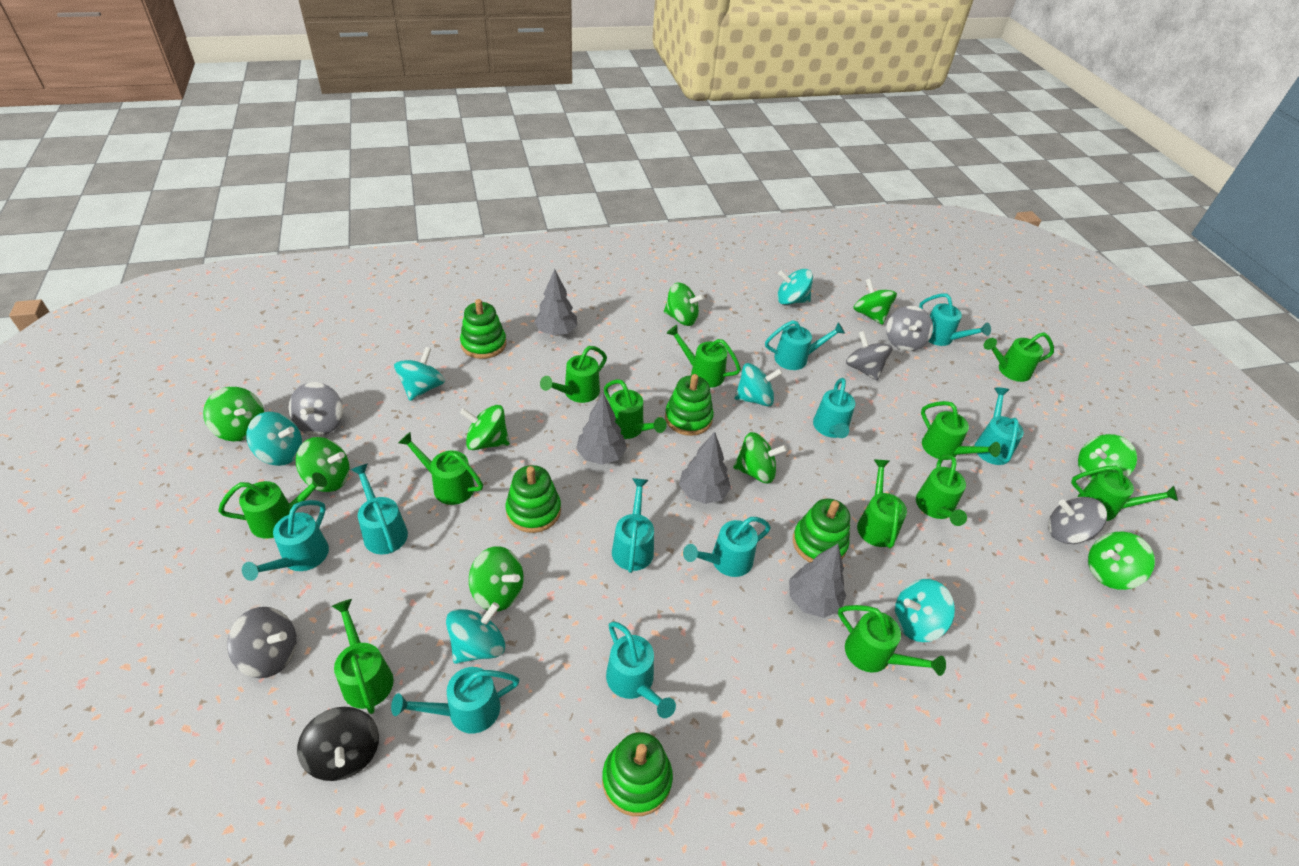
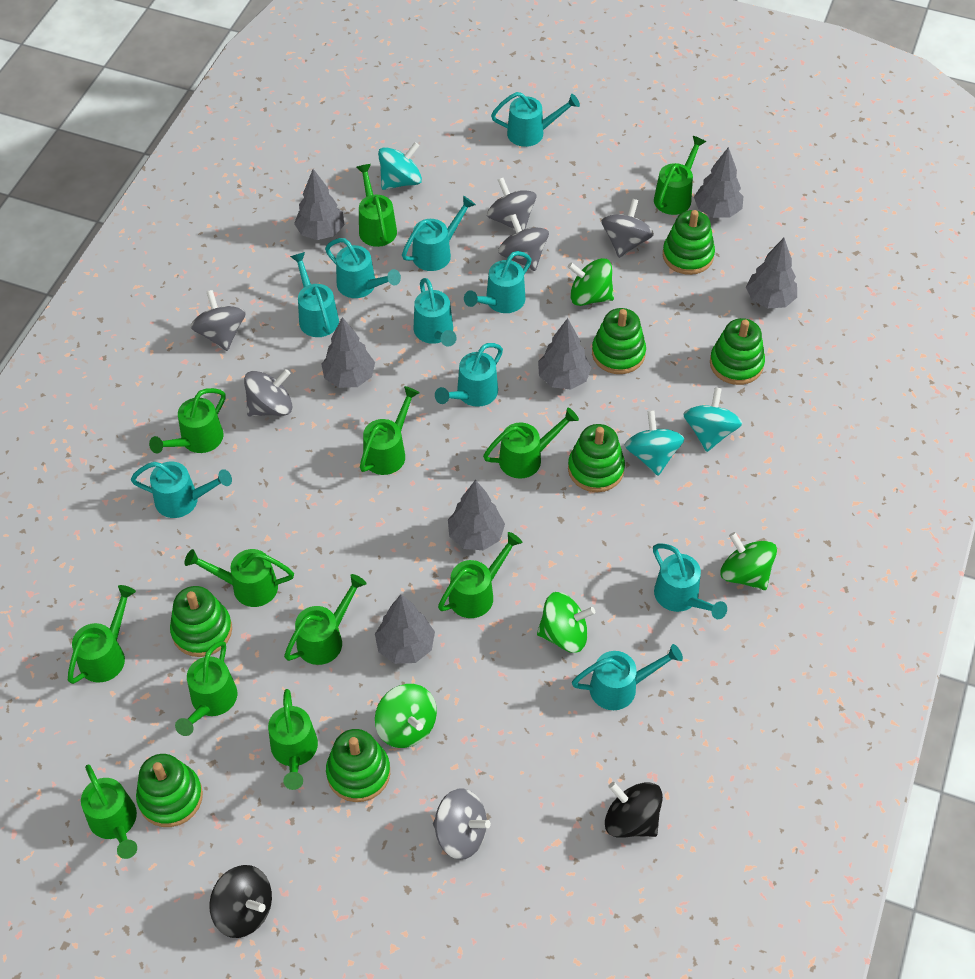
black spinning top: [297,707,379,781] = 1 -> [209,865,272,938] [605,782,663,838] = 2
green spinning top: [203,387,264,441] [296,437,350,492] [460,405,509,450] [469,546,523,611] [664,282,704,326] [733,432,787,483] [853,279,897,325] [1078,434,1137,481] [1088,532,1155,590] = 9 -> [375,684,437,748] [537,592,595,653] [568,258,614,306] [720,532,777,590] = 4
green stacking toy: [460,299,506,359] [506,465,561,533] [602,732,673,816] [665,374,714,436] [793,498,850,563] = 5 -> [136,754,203,827] [170,586,232,657] [326,729,390,802] [568,424,625,492] [592,308,646,374] [663,210,715,275] [710,318,765,385] = 7
grey spinning top: [227,607,297,678] [288,382,343,436] [846,331,893,381] [886,306,933,351] [1048,497,1107,544] = 5 -> [190,290,246,351] [244,369,292,417] [433,788,491,860] [487,178,536,230] [498,214,549,271] [601,199,654,258] = 6
grey tree: [534,269,577,336] [576,393,627,465] [679,432,731,504] [789,544,846,618] = 4 -> [294,169,345,240] [322,317,375,388] [375,595,435,664] [448,480,505,550] [538,318,592,390] [694,147,743,218] [746,238,797,308] = 7
turquoise spinning top: [246,412,302,466] [394,347,445,401] [446,602,505,664] [735,363,782,406] [777,269,813,305] [895,579,955,642] = 6 -> [378,142,422,190] [625,410,685,476] [683,387,742,452] = 3

